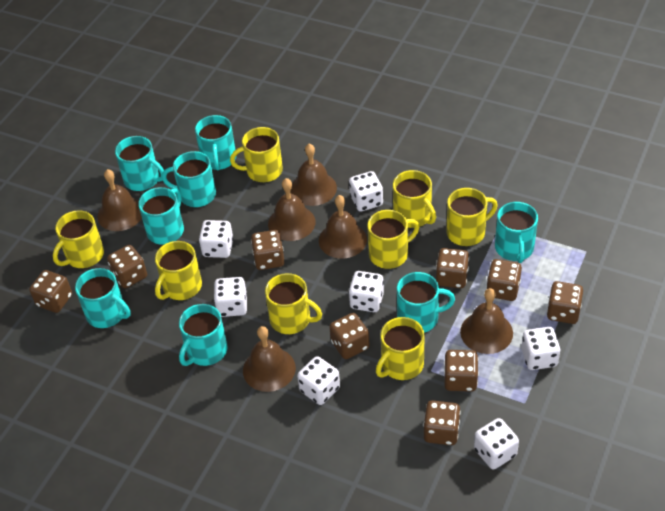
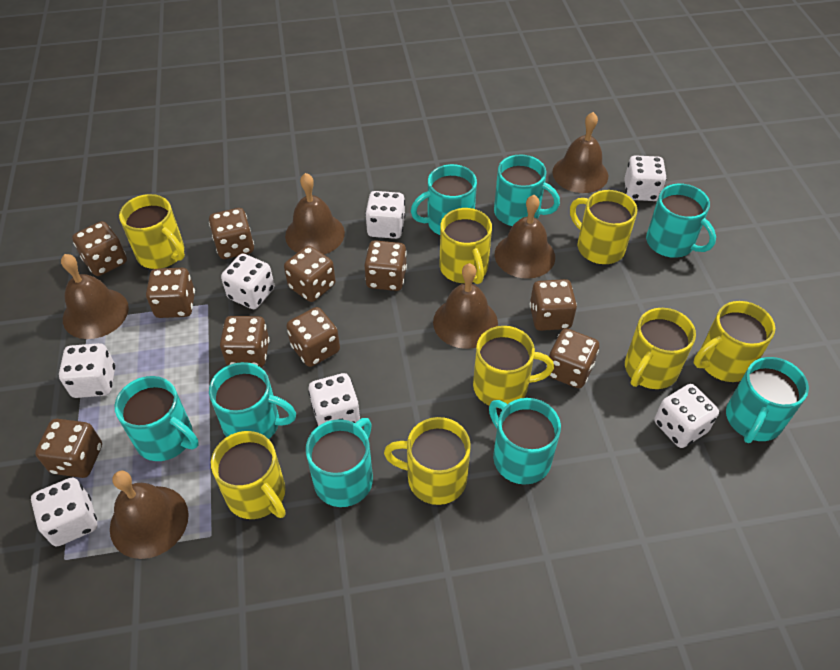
brown dice: [29,270,72,313] [107,245,147,288] [251,230,285,270] [329,313,370,359] [423,400,461,445] [436,248,469,288] [444,350,479,392] [486,259,522,301] [547,281,583,324] = 9 -> [35,419,102,478] [72,221,127,276] [146,268,195,318] [209,208,254,259] [220,316,269,367] [284,246,335,302] [286,307,340,367] [364,240,407,291] [530,279,577,331] [546,329,599,388] = 10

